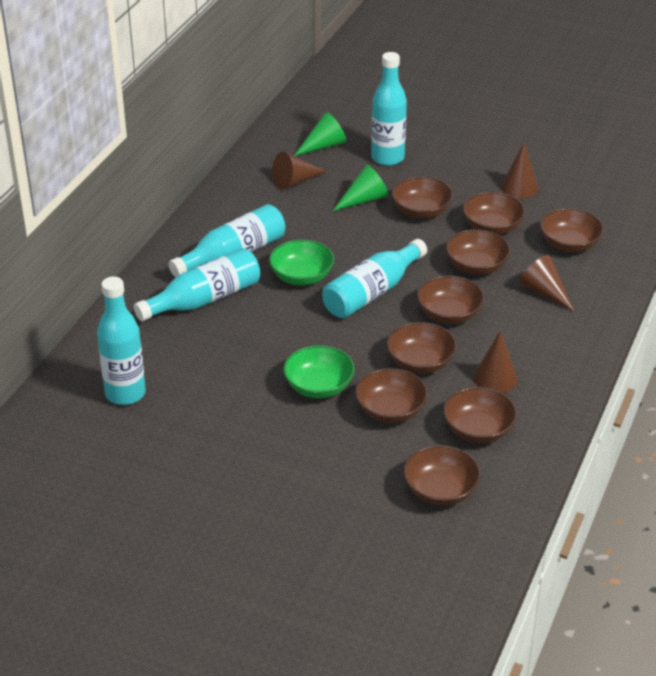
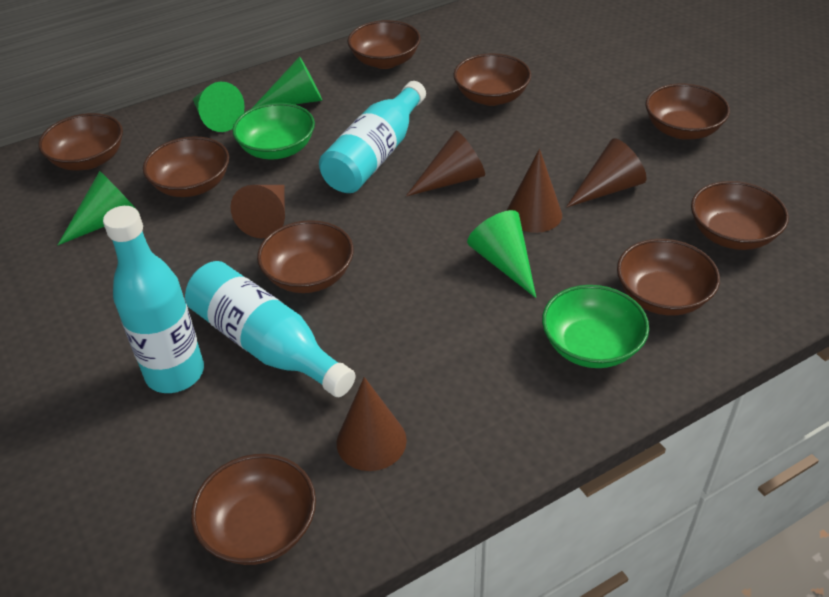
brown cone: [272,152,327,190] [474,330,518,393] [501,142,539,199] [519,255,574,311] = 4 -> [230,185,285,239] [336,377,407,471] [406,131,485,196] [507,149,562,233] [566,138,647,208] = 5
green cone: [294,112,346,156] [333,165,388,211] = 2 -> [58,171,139,245] [193,82,245,132] [252,56,322,108] [467,210,536,298] = 4
turquoise bottle: [97,277,146,405] [134,248,260,321] [169,204,285,277] [322,239,427,318] [371,52,407,166] = 5 -> [103,206,204,393] [185,261,356,397] [319,81,426,193] = 3

